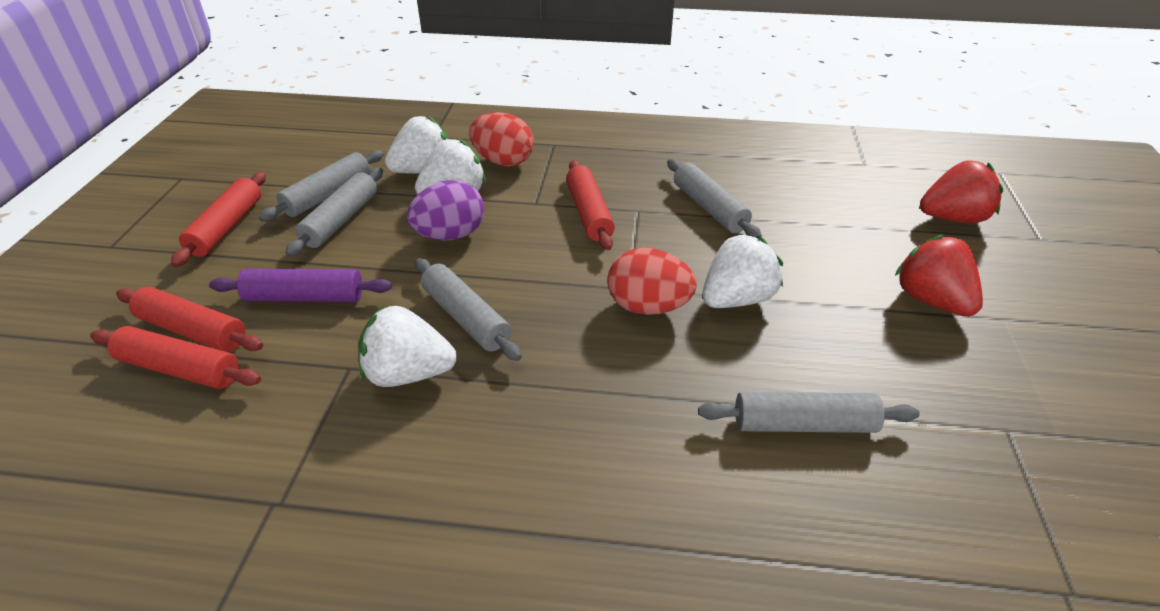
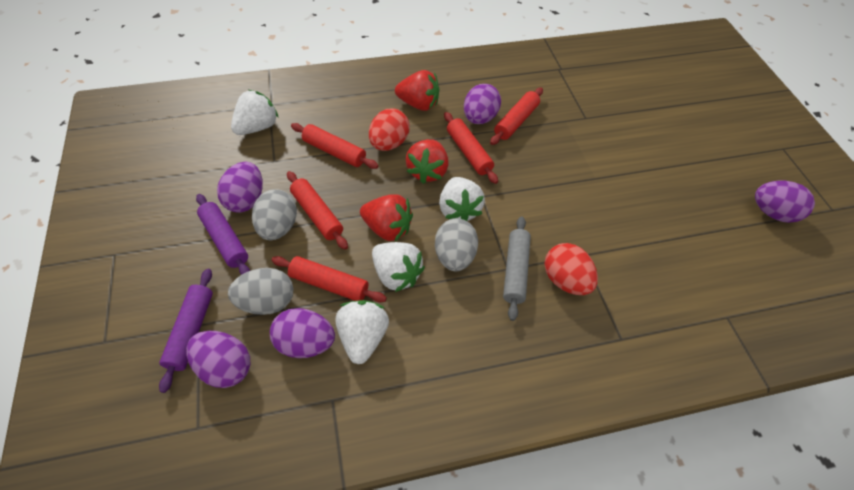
grey egg: none = 0 -> [228,268,294,315] [252,189,297,240] [435,218,478,271] = 3
grey rolling pin: [259,150,384,222] [285,168,383,257] [415,258,522,361] [667,159,762,238] [698,392,920,433] = 5 -> [503,216,531,321] = 1
purple egg: [407,180,484,241] = 1 -> [186,331,250,388] [217,162,263,213] [270,308,335,358] [464,84,501,124] [755,181,815,223] = 5
purple rolling pin: [209,269,392,302] = 1 -> [159,269,213,393] [196,194,250,275] = 2
red rolling pin: [90,326,261,389] [116,287,263,352] [171,172,266,267] [566,160,615,250] = 4 -> [272,256,387,302] [287,171,348,250] [291,123,378,169] [444,112,498,184] [490,87,543,145] = 5
red strawberry: [895,235,983,317] [920,160,1003,223] = 2 -> [360,194,413,241] [395,70,440,111] [406,139,449,184] = 3

